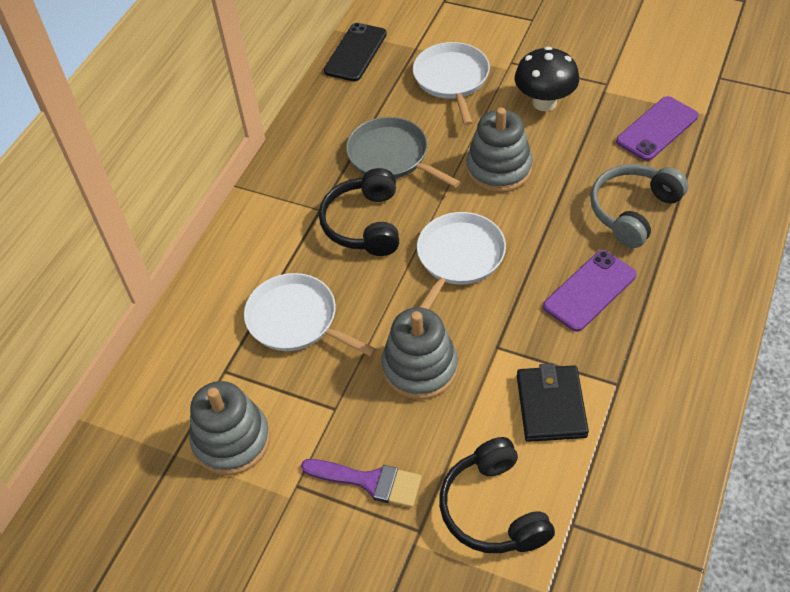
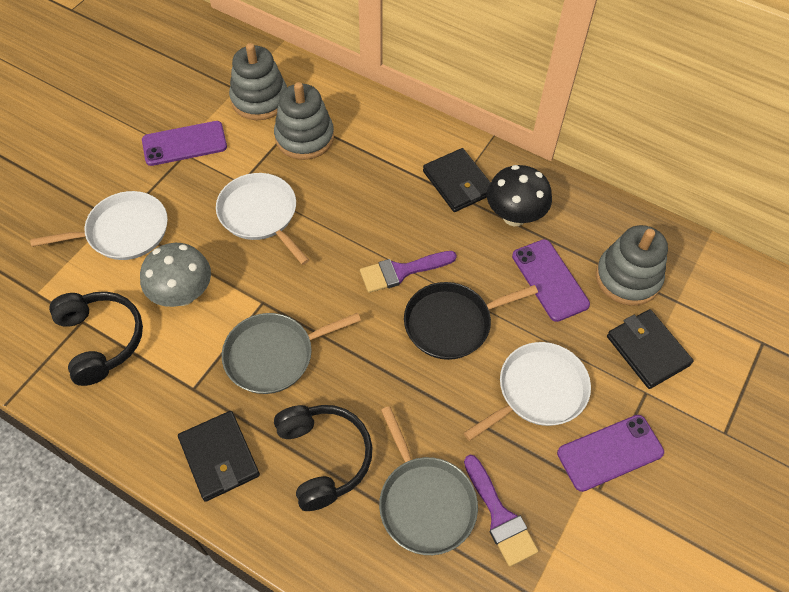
black pan: none = 0 -> [404,282,538,360] = 1
black phone: [324,23,387,81] = 1 -> none = 0
black wallet: [517,363,589,442] = 1 -> [178,411,260,502] [423,148,491,212] [607,309,694,389] = 3
grey headphones: [590,164,688,248] = 1 -> none = 0
grey mushroom: none = 0 -> [140,243,211,307] = 1
grey pan: [346,117,460,188] = 1 -> [222,313,361,394] [379,406,478,555] = 2
purple brush: [301,459,422,508] = 1 -> [360,251,457,293] [464,455,538,567] = 2
purple phone: [543,250,637,332] [616,96,699,161] = 2 -> [142,121,227,166] [512,239,590,322] [557,415,664,492] = 3

